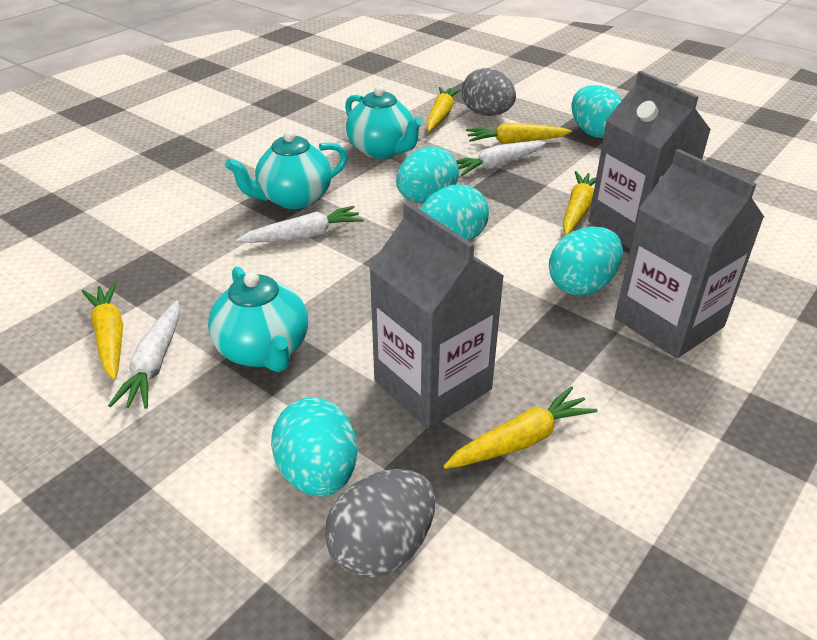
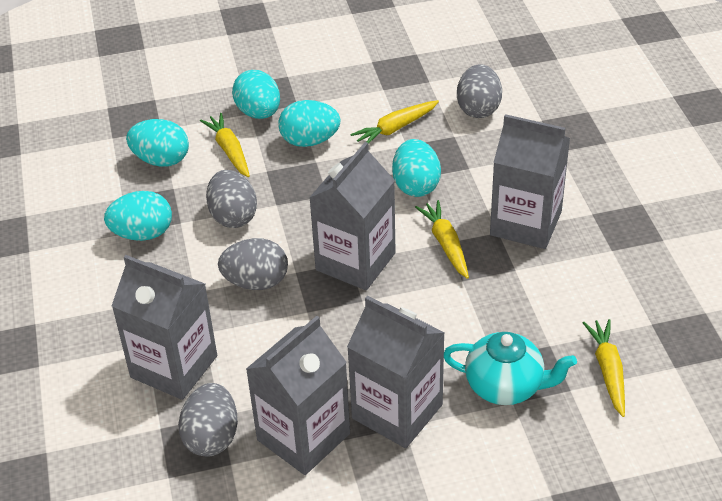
grey carton: [369,202,504,429] [588,71,711,249] [615,149,764,358] = 3 -> [112,255,217,400] [246,316,350,475] [309,142,396,290] [347,296,445,448] [490,114,570,249] = 5
grey egg: [325,469,435,578] [462,68,516,116] = 2 -> [178,383,238,456] [206,170,257,228] [218,238,288,290] [457,64,502,118] = 4
turquoise teapot: [208,266,308,372] [225,130,348,209] [345,86,423,159] = 3 -> [444,332,577,405] = 1
white carrot: [108,300,180,409] [236,206,364,243] [456,141,546,176] = 3 -> none = 0
yellow carrot: [82,282,123,380] [426,87,461,131] [443,386,597,469] [466,123,572,144] [563,171,596,235] = 5 -> [200,113,250,177] [350,100,439,144] [415,200,469,279] [582,319,625,417] = 4

